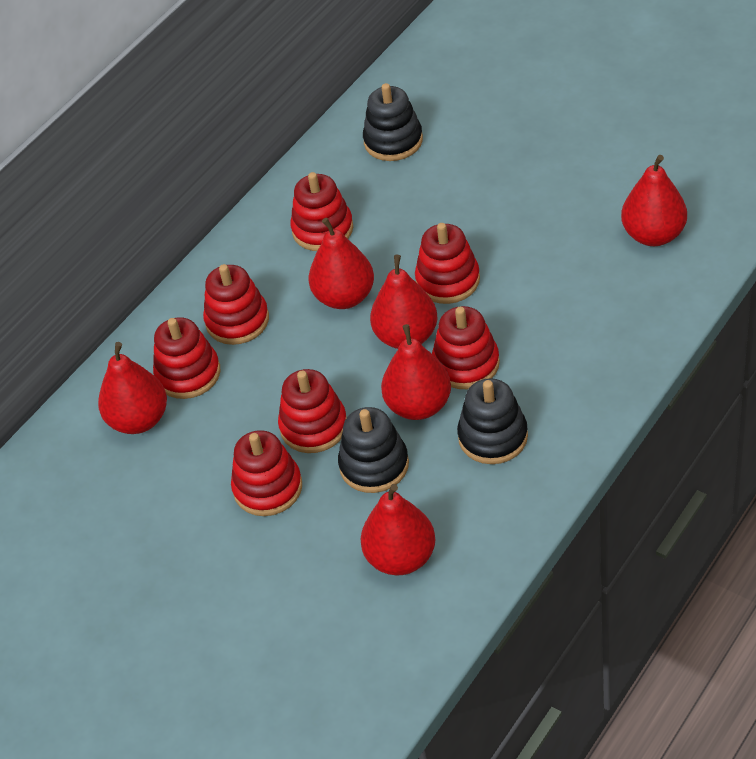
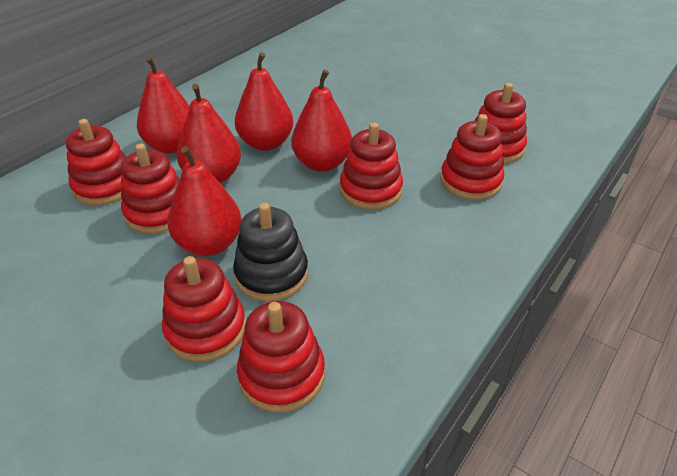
black stacking toy: [338,407,409,493] [363,83,423,161] [457,378,528,464] = 3 -> [233,203,308,301] = 1
red pear: [98,342,167,434] [309,218,374,309] [361,484,436,575] [370,255,438,349] [381,324,451,420] [621,155,687,246] = 6 -> [137,56,190,154] [168,146,242,256] [177,84,241,183] [235,52,293,151] [291,70,352,172] = 5

